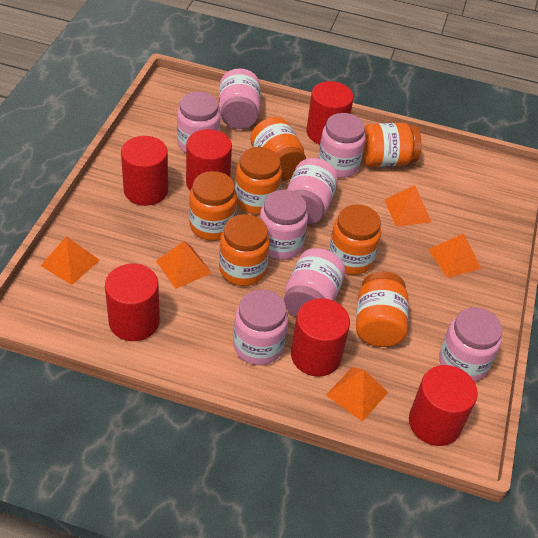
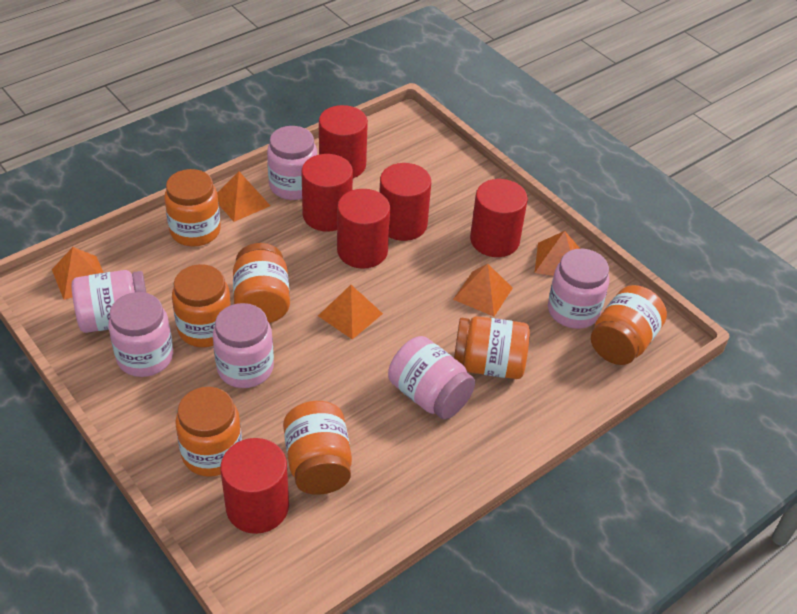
pink jar: [177,92,221,153] [219,68,261,129] [233,290,288,365] [260,190,308,260] [284,248,345,317] [287,158,338,224] [318,113,366,178] [439,307,502,382] = 8 -> [72,270,146,333] [108,292,173,377] [213,303,274,388] [267,126,317,200] [388,336,475,419] [548,249,609,329] = 6

